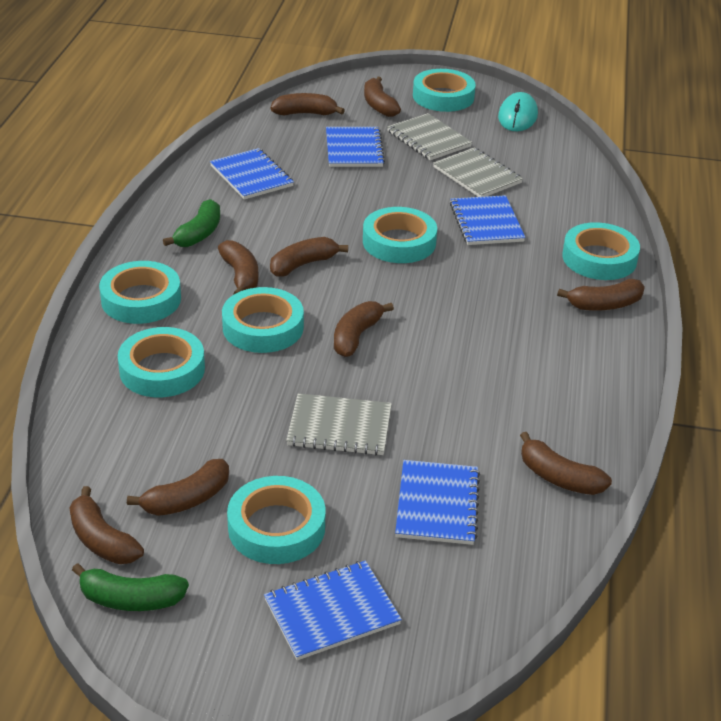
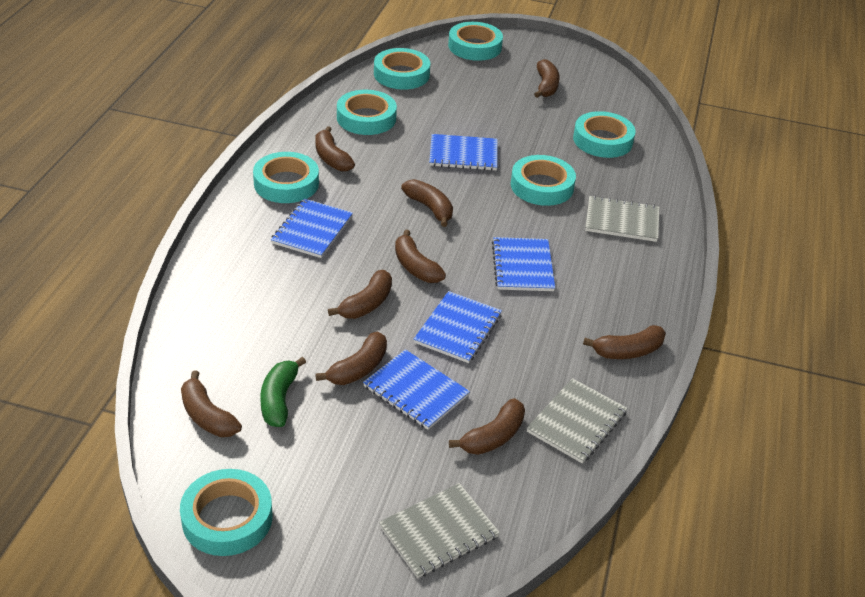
green banana: [72,563,189,611] [163,199,220,247] = 2 -> [260,357,306,427] = 1
turquoise mouse: [498,92,538,131] = 1 -> none = 0

